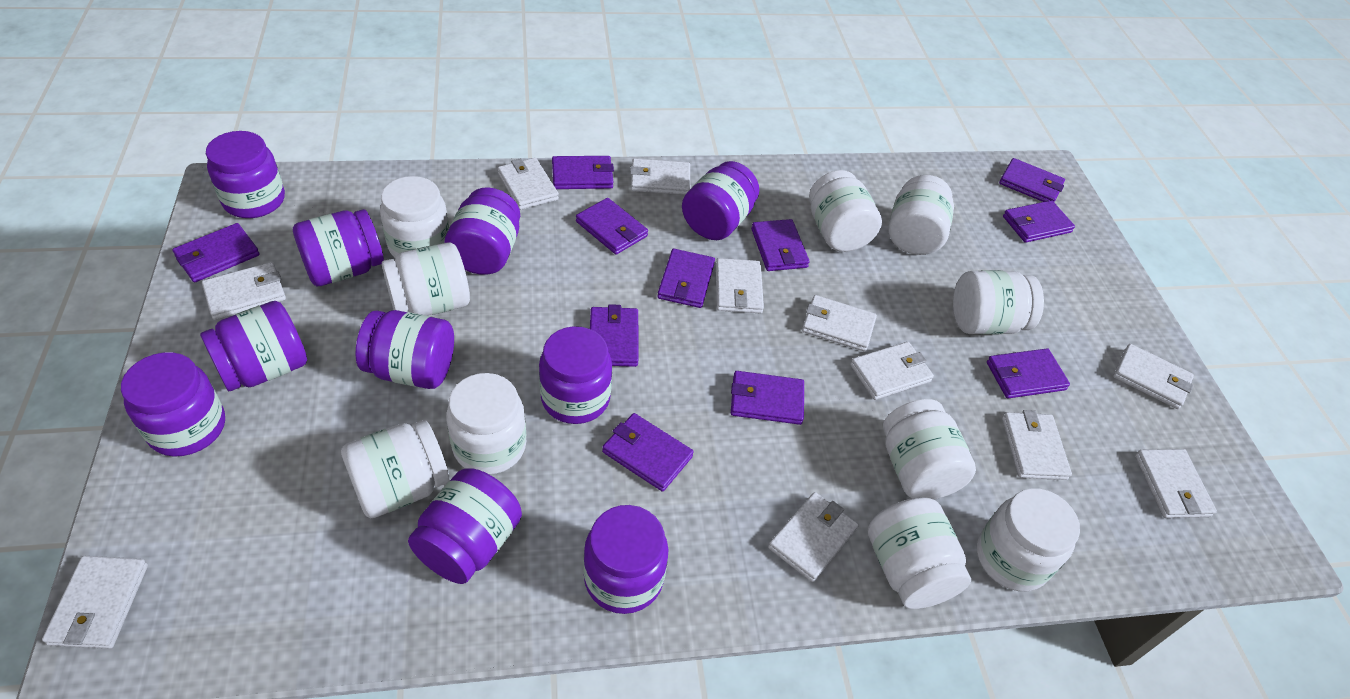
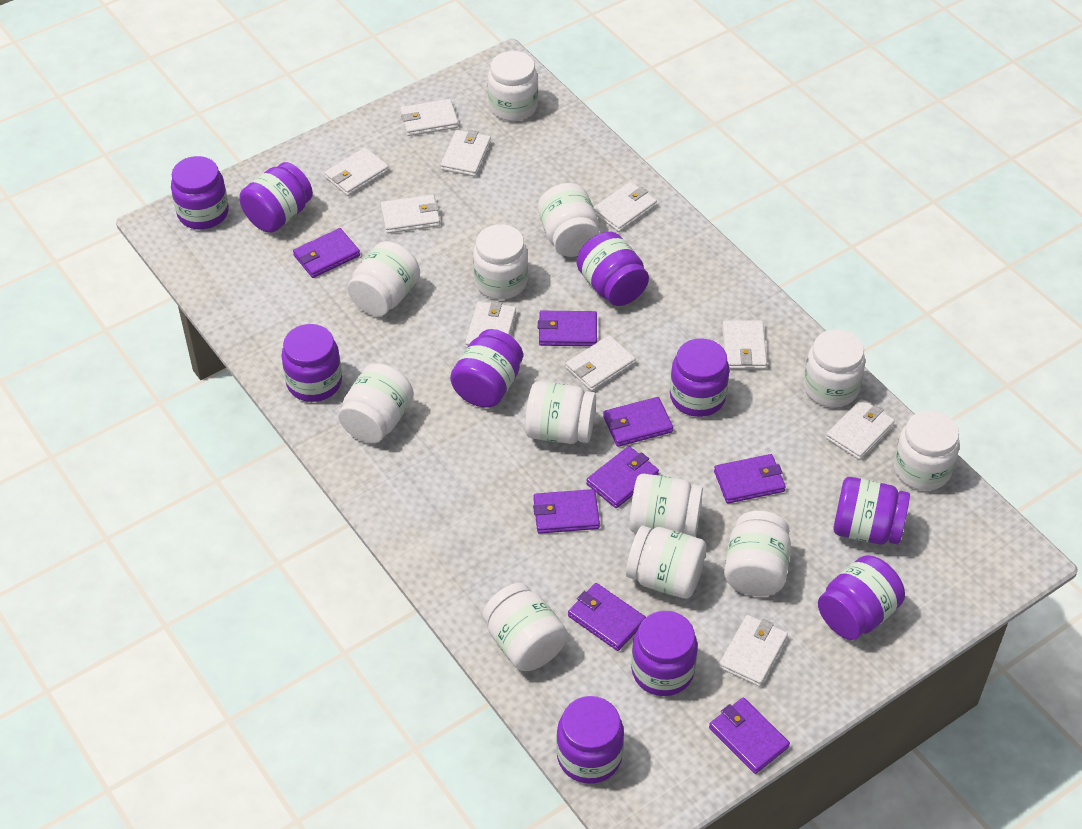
purple wallet: [172,223,260,282] [552,156,614,189] [576,198,648,255] [590,304,639,367] [602,413,694,492] [657,249,715,308] [731,371,804,425] [751,219,810,271] [987,348,1070,398] [999,158,1065,202] [1003,200,1075,243] = 11 -> [293,228,360,278] [533,489,600,534] [538,311,597,346] [568,583,646,651] [586,446,659,508] [603,397,673,447] [709,697,790,774] [714,454,786,504] = 8
white jar: [341,420,450,518] [380,176,449,258] [382,242,470,316] [446,373,526,475] [809,170,882,252] [868,497,971,609] [883,399,976,500] [888,175,954,255] [953,270,1044,335] [977,488,1080,591] = 10 -> [338,364,414,443] [347,241,420,316] [473,224,528,300] [482,583,567,671] [488,51,538,121] [525,381,596,444] [538,183,600,257] [626,526,706,599] [629,474,703,537] [724,511,791,596] [803,329,865,407] [894,410,960,491] = 12
white wallet: [42,556,148,649] [202,262,286,320] [498,158,559,210] [630,158,690,195] [716,258,764,313] [768,492,859,582] [802,295,877,352] [850,342,934,400] [1002,410,1072,480] [1113,344,1194,409] [1135,449,1217,518] = 11 -> [324,147,389,196] [381,195,440,233] [400,99,458,136] [441,130,491,177] [465,301,516,348] [566,335,636,391] [594,182,657,232] [719,615,788,687] [722,320,767,369] [826,399,895,460] = 10

